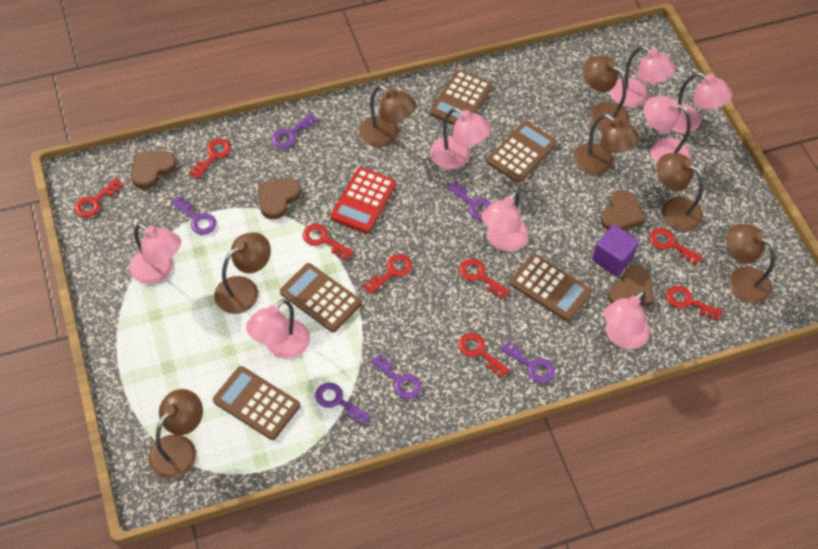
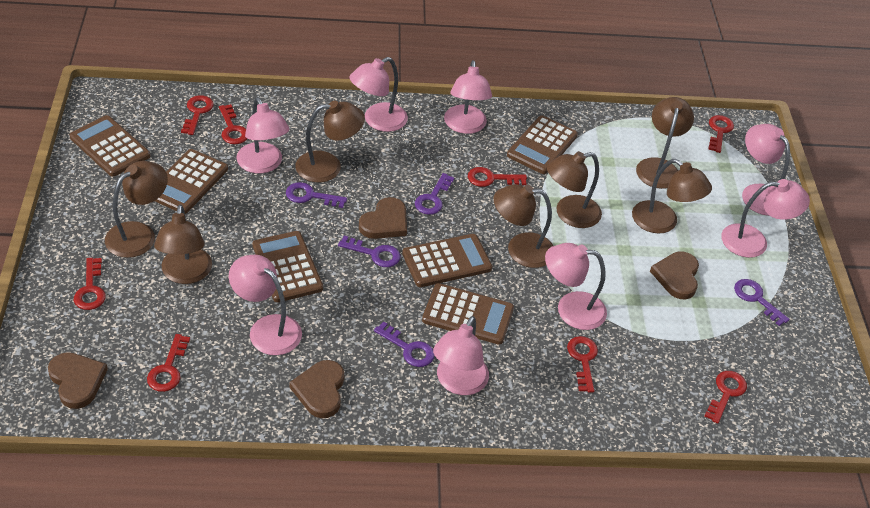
brown calculator: [213,366,300,440] [280,263,361,332] [430,69,492,125] [487,121,557,183] [510,254,592,321] = 5 -> [69,115,151,177] [155,149,228,214] [252,231,323,302] [402,234,492,287] [422,283,514,345] [507,116,578,174] = 6
purple cube: [592,225,639,276] = 1 -> none = 0
purple key: [171,195,217,235] [272,113,318,149] [315,383,371,426] [371,353,422,399] [447,181,491,220] [501,341,555,383] = 6 -> [286,182,347,208] [338,236,401,267] [374,322,434,367] [415,173,454,215] [734,279,790,326] = 5
red calculator: [331,167,396,233] = 1 -> none = 0

